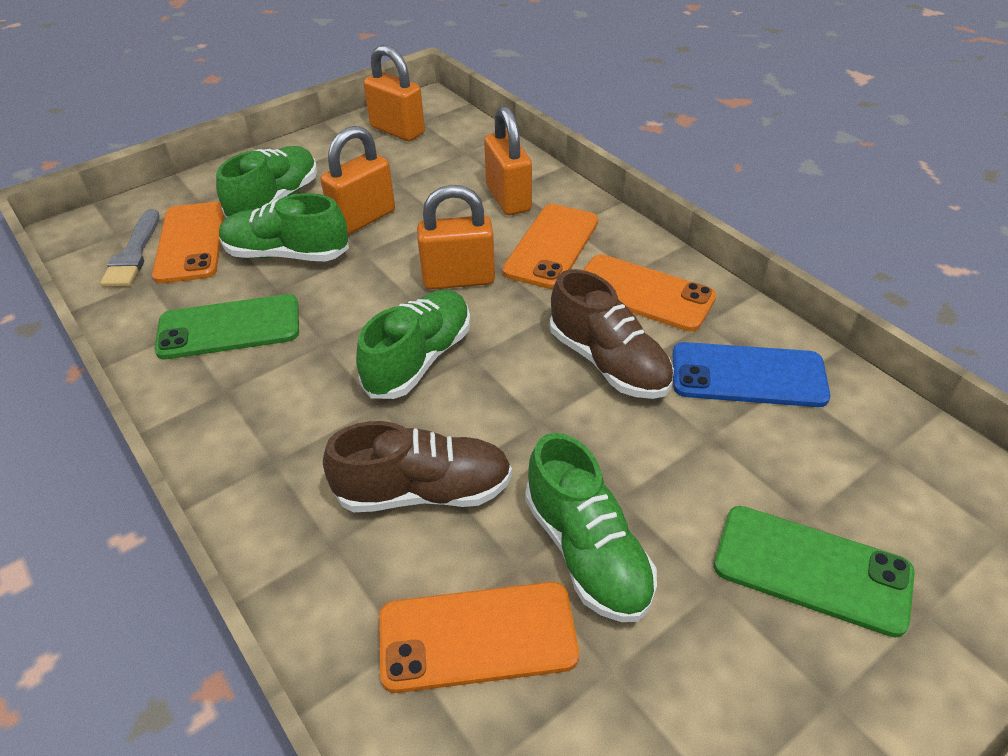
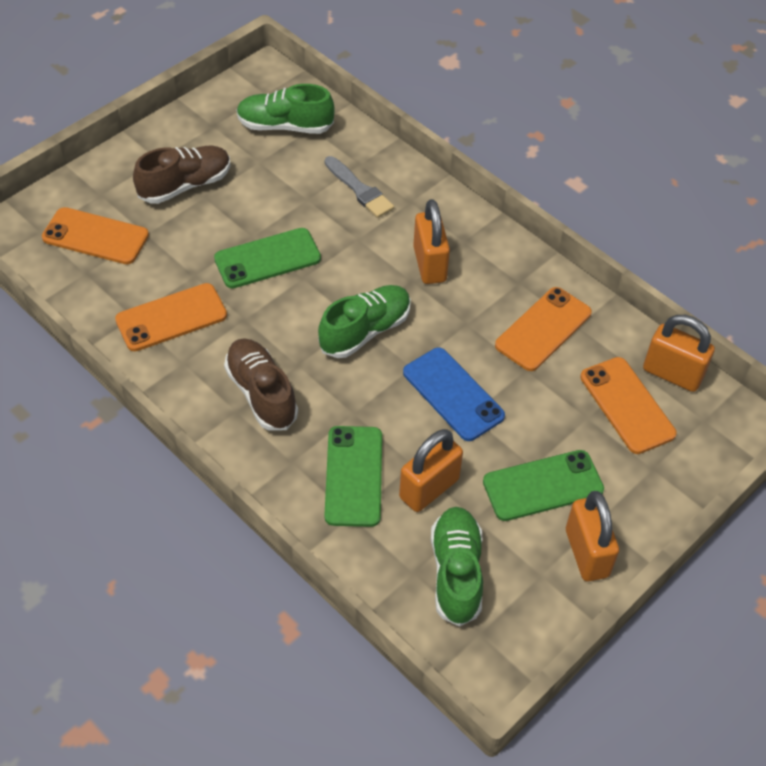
green phone: [154,294,299,359] [714,506,915,638] = 2 -> [214,228,321,288] [324,426,382,527] [483,450,604,521] = 3
green shoe: [216,146,317,218] [219,193,349,261] [356,290,470,399] [525,433,657,622] = 4 -> [236,84,335,134] [318,285,411,358] [431,507,483,627] = 3

